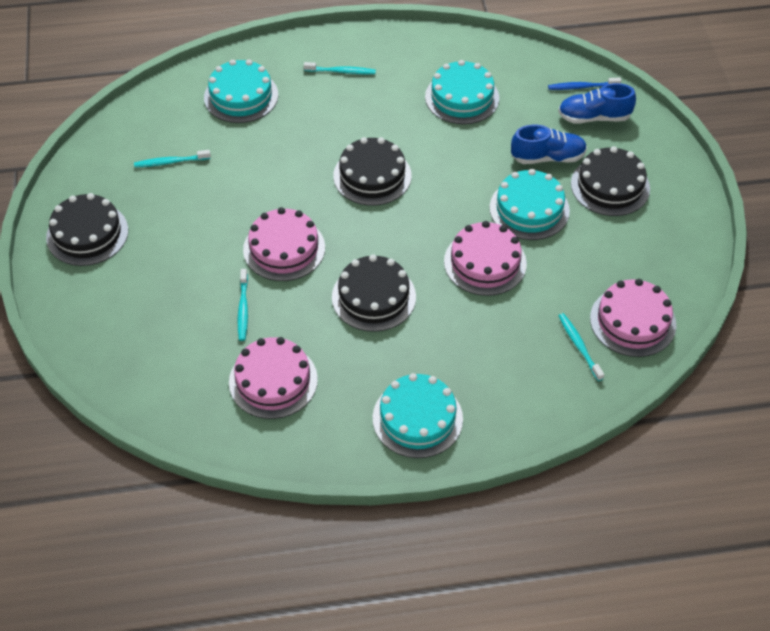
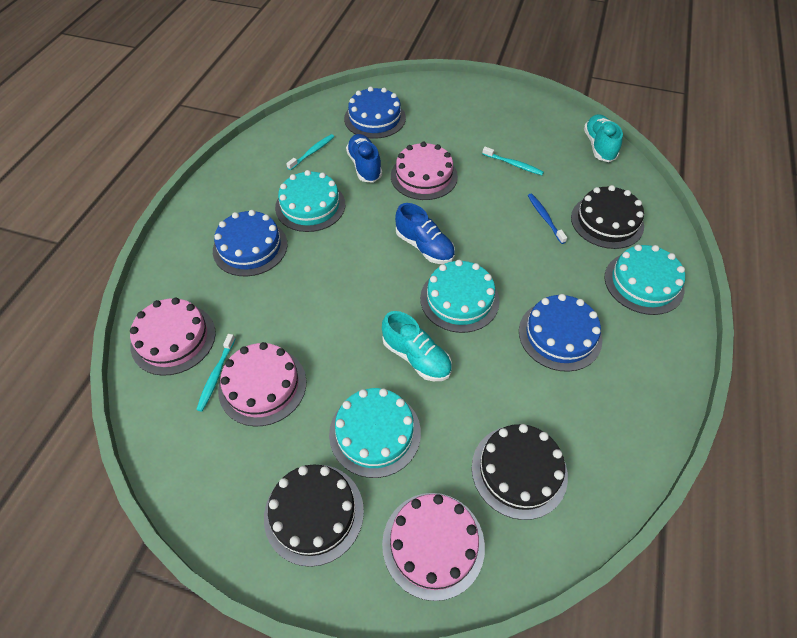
black cake: [46,193,128,266] [332,254,416,332] [333,137,412,206] [571,146,650,216] = 4 -> [264,464,364,567] [472,424,568,520] [571,185,644,249] = 3
blue cake: none = 0 -> [213,210,287,276] [344,87,406,139] [519,294,602,372] = 3
turquoise shoe: none = 0 -> [382,311,452,381] [584,114,623,162] = 2
turquoise toothbrush: [134,150,211,168] [238,269,248,341] [304,62,376,74] [559,313,604,381] = 4 -> [196,334,235,411] [286,134,335,170] [482,147,544,175] = 3

